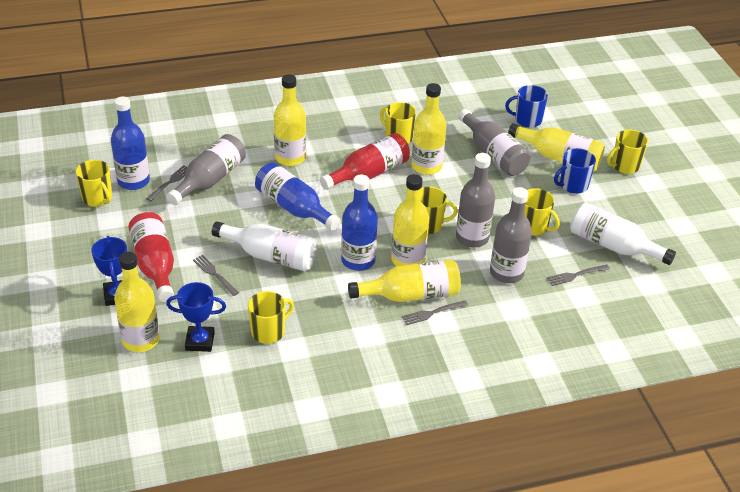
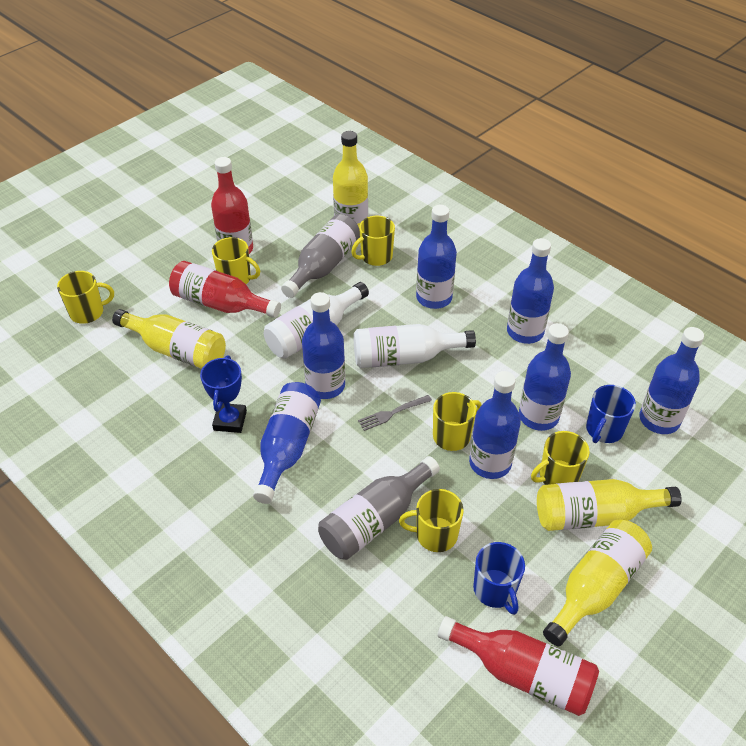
blue bottle: [111,96,150,190] [255,162,341,231] [341,175,378,271] = 3 -> [253,382,321,504] [302,292,345,399] [416,205,457,309] [469,371,521,479] [507,238,554,344] [519,323,571,431] [639,327,704,434] = 7
blue trophy: [91,236,127,306] [166,282,226,352] = 2 -> [200,355,247,433] = 1
grey bottle: [166,134,246,205] [456,153,495,248] [458,109,531,176] [490,187,532,283] = 4 -> [281,214,360,298] [318,456,440,560] = 2
grey fork: [146,165,187,201] [193,255,239,296] [402,300,468,325] [547,265,610,286] = 4 -> [358,395,432,431] = 1
red bottle: [128,212,174,302] [320,133,410,190] = 2 -> [169,261,281,318] [211,157,253,254] [438,616,599,716] = 3
yellow bottle: [114,252,160,352] [274,74,306,166] [348,259,461,302] [391,174,429,266] [411,83,446,175] [508,123,605,172] = 6 -> [112,309,226,369] [333,131,368,227] [537,479,682,531] [543,520,652,646] = 4

